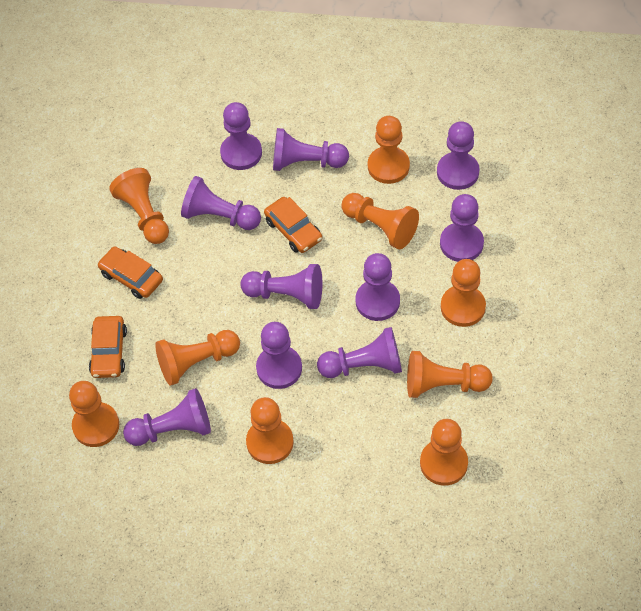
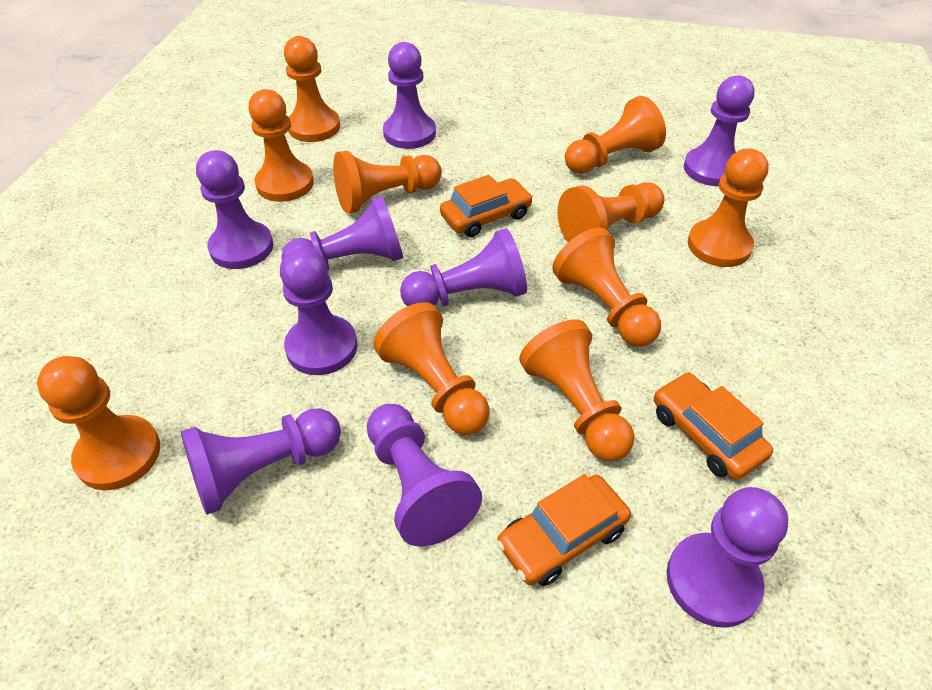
orange pawn: [69,381,119,447] [109,168,169,244] [155,330,240,386] [246,397,294,464] [341,193,419,249] [368,116,410,184] [407,351,493,398] [420,419,468,486] [441,259,486,327] = 9 -> [37,356,160,490] [249,89,314,202] [284,36,340,142] [333,151,442,214] [373,302,490,435] [519,319,634,461] [552,228,661,347] [557,182,664,242] [565,96,666,174] [688,148,769,267] = 10
purple pawn: [123,388,211,446] [181,176,261,230] [220,102,262,170] [240,264,322,309] [256,322,302,389] [273,128,349,171] [317,327,402,378] [356,253,400,321] [437,121,480,190] [440,194,484,262] = 10 -> [181,408,341,515] [196,150,273,269] [280,248,358,375] [281,196,403,271] [367,404,482,546] [383,42,436,149] [400,228,527,306] [666,487,788,628] [684,75,755,186] = 9

